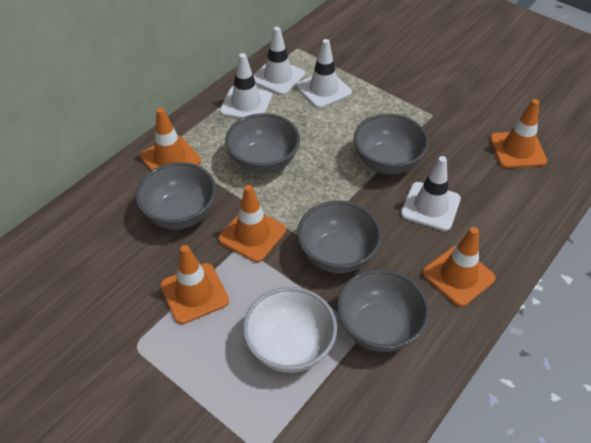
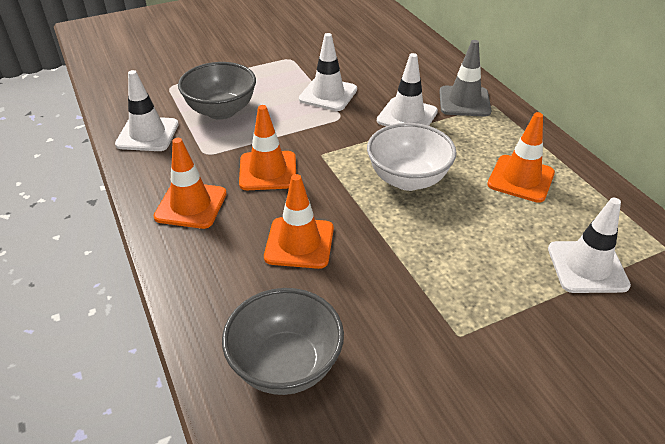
grey bowl: [136,162,216,229] [225,113,300,174] [297,201,382,273] [337,269,430,352] [354,114,429,174] = 5 -> [178,62,256,120] [222,288,344,395] = 2
grey traffic cone: none = 0 -> [439,40,492,117] = 1
orange traffic cone: [140,108,201,170] [160,245,229,324] [218,185,286,262] [423,227,496,307] [490,99,547,168] = 5 -> [153,138,227,229] [239,105,296,190] [264,174,334,269] [487,112,555,203] = 4

